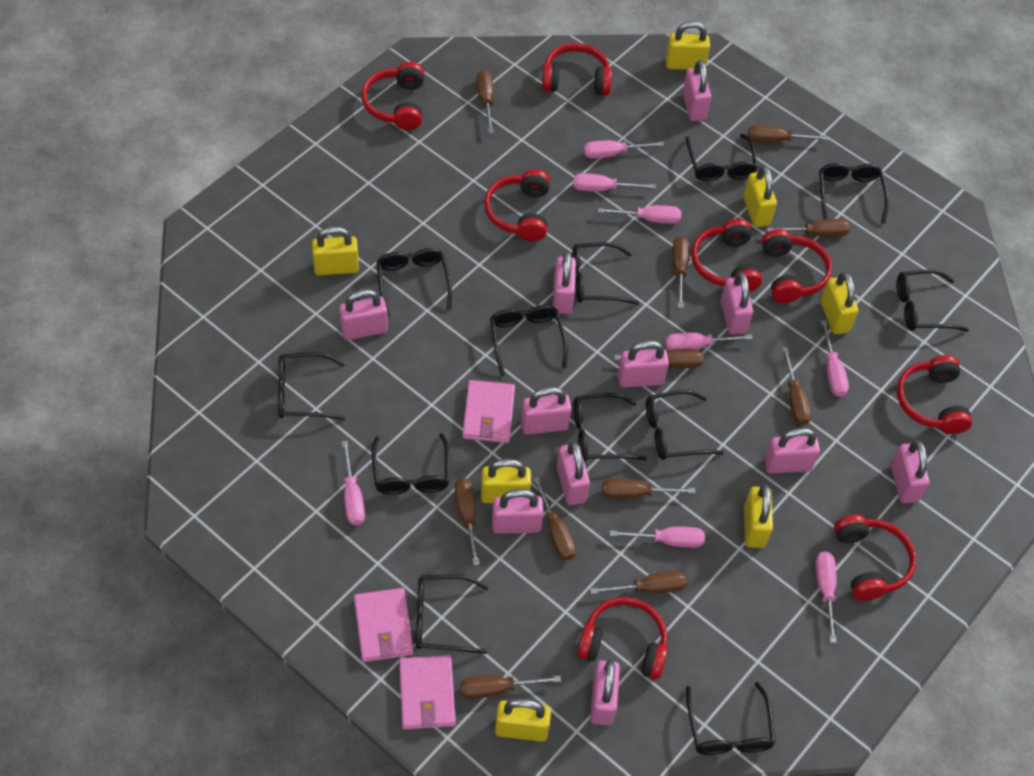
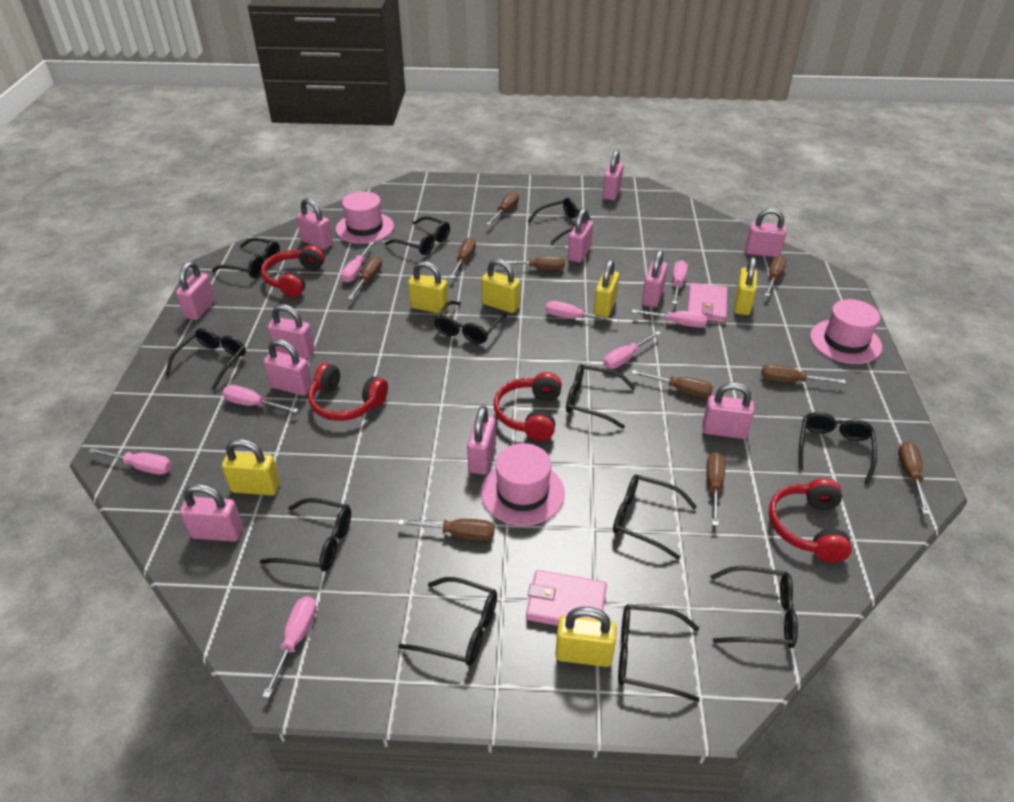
brown screwdriver: [455,478,480,566] [460,675,561,699] [477,70,494,133] [533,477,576,560] [590,571,687,594] [602,479,695,499] [614,349,703,368] [673,236,690,308] [748,125,829,143] [767,219,850,237] [782,347,812,425] = 11 -> [348,256,382,299] [398,519,495,541] [449,237,476,279] [486,192,519,225] [506,256,565,270] [632,370,713,398] [706,452,725,526] [761,364,846,384] [765,255,786,297] [898,442,929,514] = 10
pink hat: none = 0 -> [336,191,394,244] [481,443,565,526] [810,299,882,364] = 3
pink wallet: [354,588,414,662] [399,655,456,729] [462,380,515,443] = 3 -> [526,570,607,626] [687,283,727,323] = 2
red headphones: [361,62,425,130] [484,169,550,242] [542,43,612,95] [577,597,668,679] [692,219,762,292] [762,229,832,303] [834,515,917,601] [897,355,972,434] = 8 -> [261,245,325,297] [308,363,388,421] [494,372,562,441] [769,478,852,562] = 4
yellow padlock: [312,226,359,275] [481,459,531,503] [495,699,551,742] [665,21,710,70] [743,165,777,227] [744,484,773,548] [821,272,858,334] = 7 -> [222,439,280,496] [408,261,449,314] [481,259,520,313] [555,607,617,667] [594,259,619,317] [734,257,757,315] = 6

